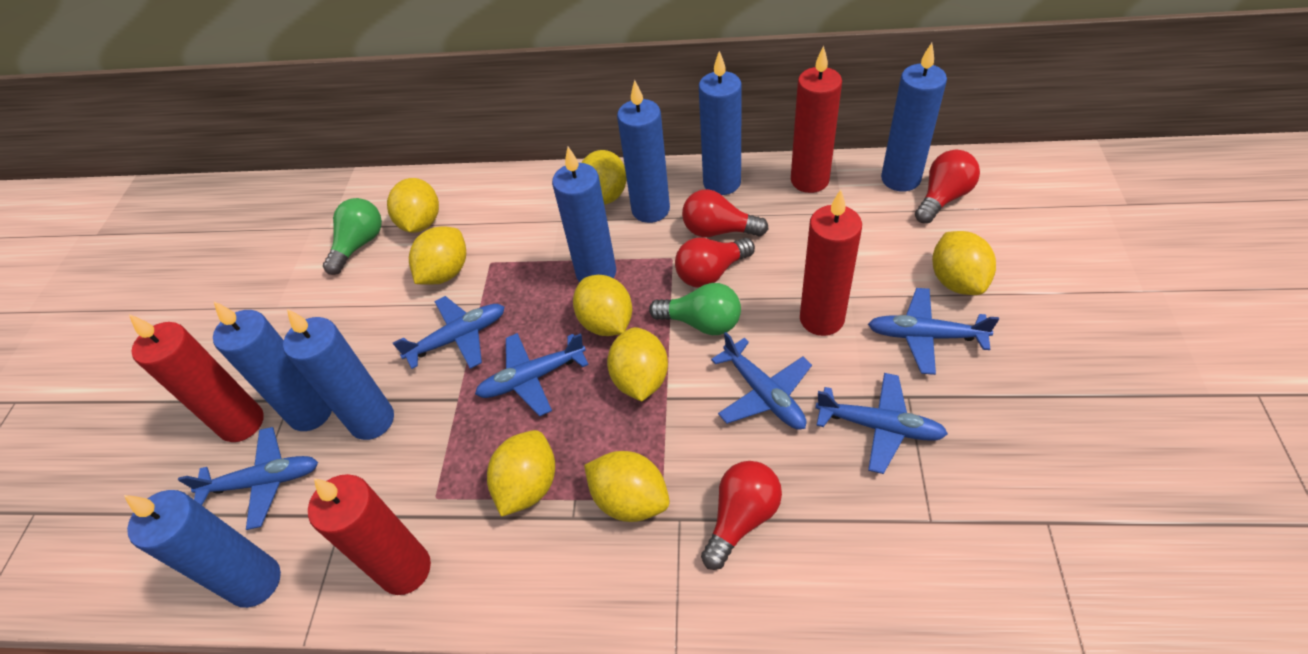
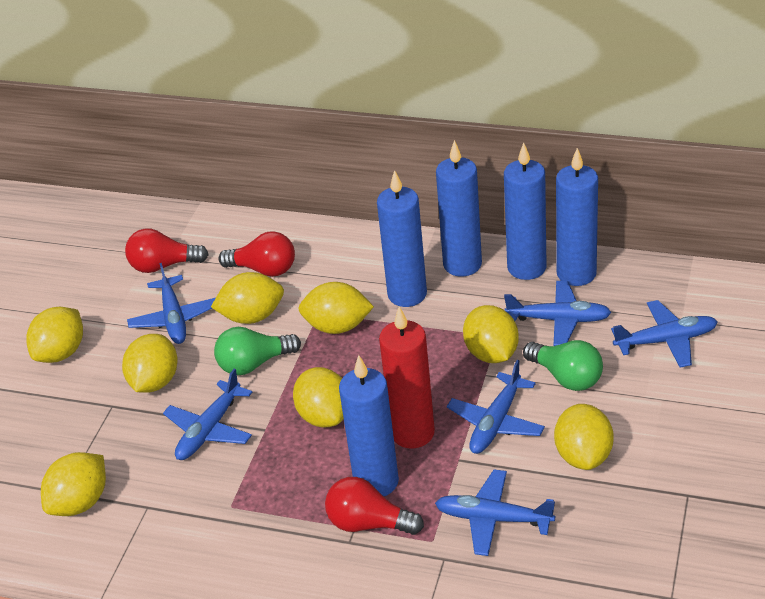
blue candle: [124,490,281,608] [213,301,332,431] [283,309,394,440] [552,147,616,282] [617,80,670,223] [699,51,742,195] [881,43,947,191] = 7 -> [339,355,399,496] [377,170,427,307] [436,140,482,277] [504,143,546,280] [556,148,598,286] = 5
red candle: [129,314,264,442] [308,474,431,595] [791,46,842,193] [800,190,862,336] = 4 -> [379,306,435,448] = 1
red light bulb: [675,238,755,288] [682,189,769,237] [701,461,782,570] [915,150,980,224] = 4 -> [125,228,209,273] [218,231,295,277] [325,477,424,535] = 3

